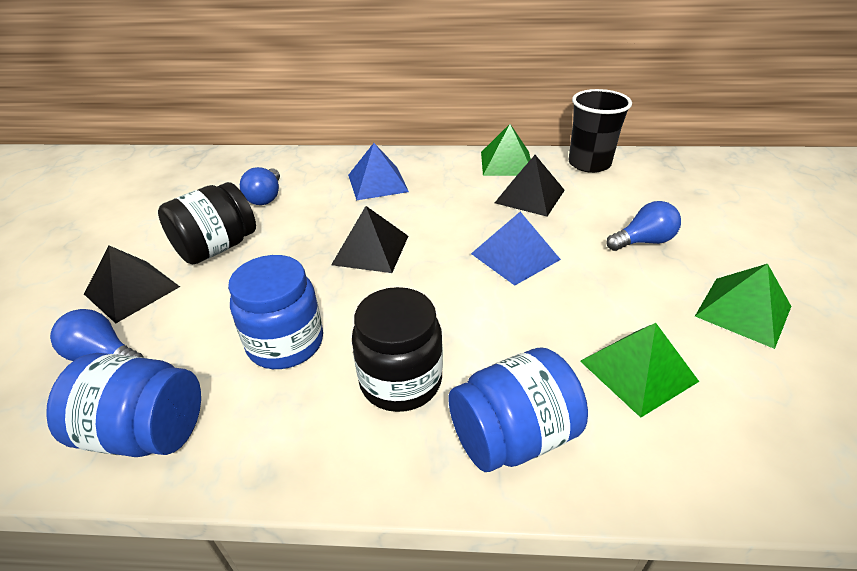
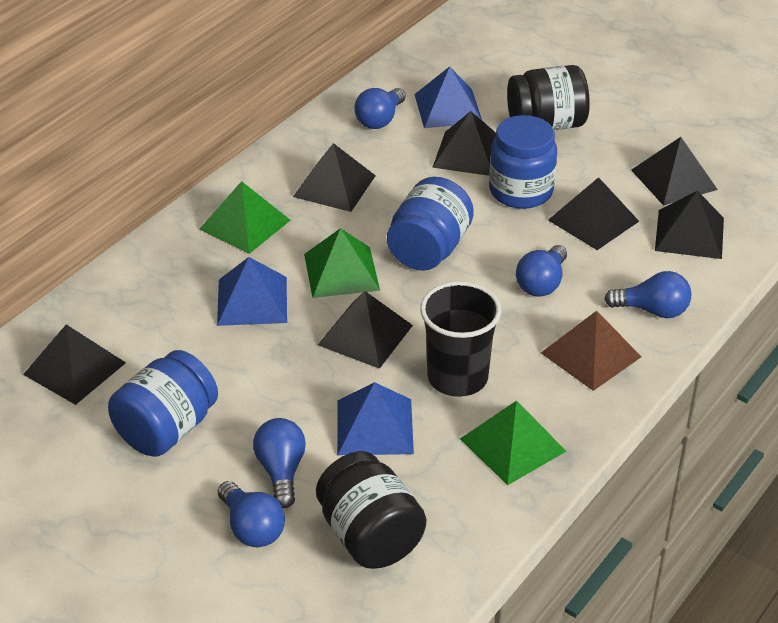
black pyramid: [84,246,180,323] [331,206,408,273] [495,155,565,217] = 3 -> [23,324,126,405] [293,143,376,212] [318,291,413,369] [432,111,496,176] [548,177,639,250] [631,137,718,206] [655,191,724,259] = 7
blue light bulb: [50,309,144,361] [240,167,280,205] [606,201,681,251] = 3 -> [218,481,285,547] [253,418,306,508] [354,88,406,129] [516,245,567,296] [604,271,691,318] = 5
blue pyramid: [348,143,409,200] [471,212,561,286] = 2 -> [217,257,287,326] [337,382,414,455] [414,66,482,128] = 3
brown pyramid: none = 0 -> [541,311,641,391] = 1

